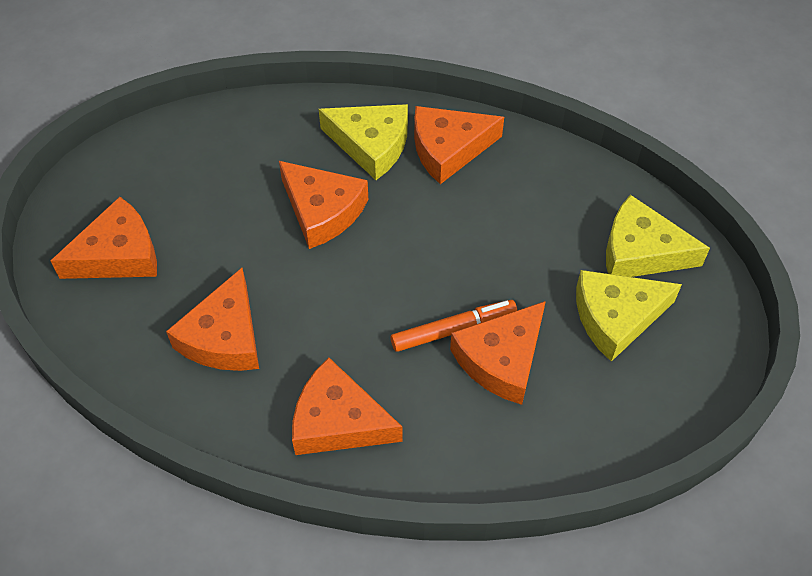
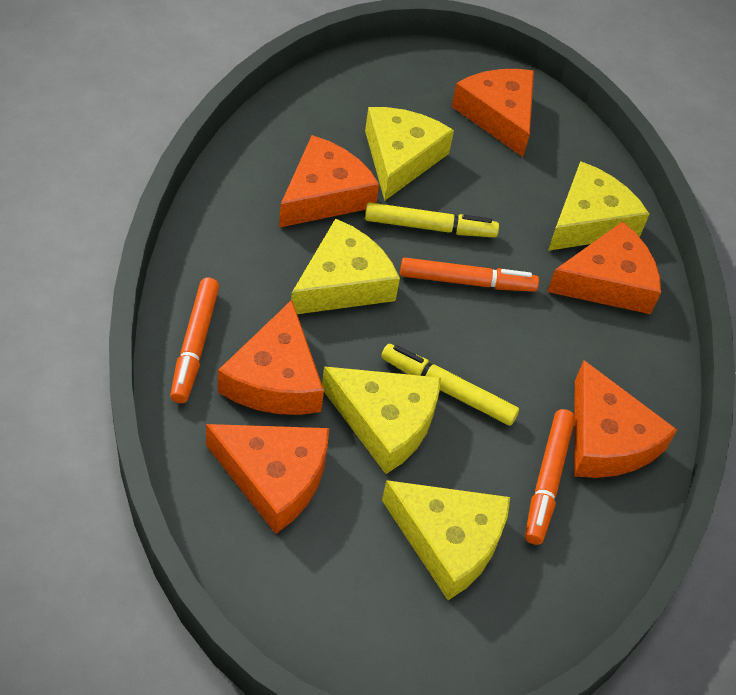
orange marker: [391,300,517,352] = 1 -> [170,277,219,403] [400,258,539,292] [525,409,575,545] = 3
yellow cheese: [319,104,408,180] [576,270,682,362] [606,195,710,277] = 3 -> [291,219,400,314] [322,366,441,474] [365,107,454,201] [382,480,510,600] [548,161,649,251] = 5
yellow marker: none = 0 -> [365,202,499,238] [381,344,519,426] = 2

